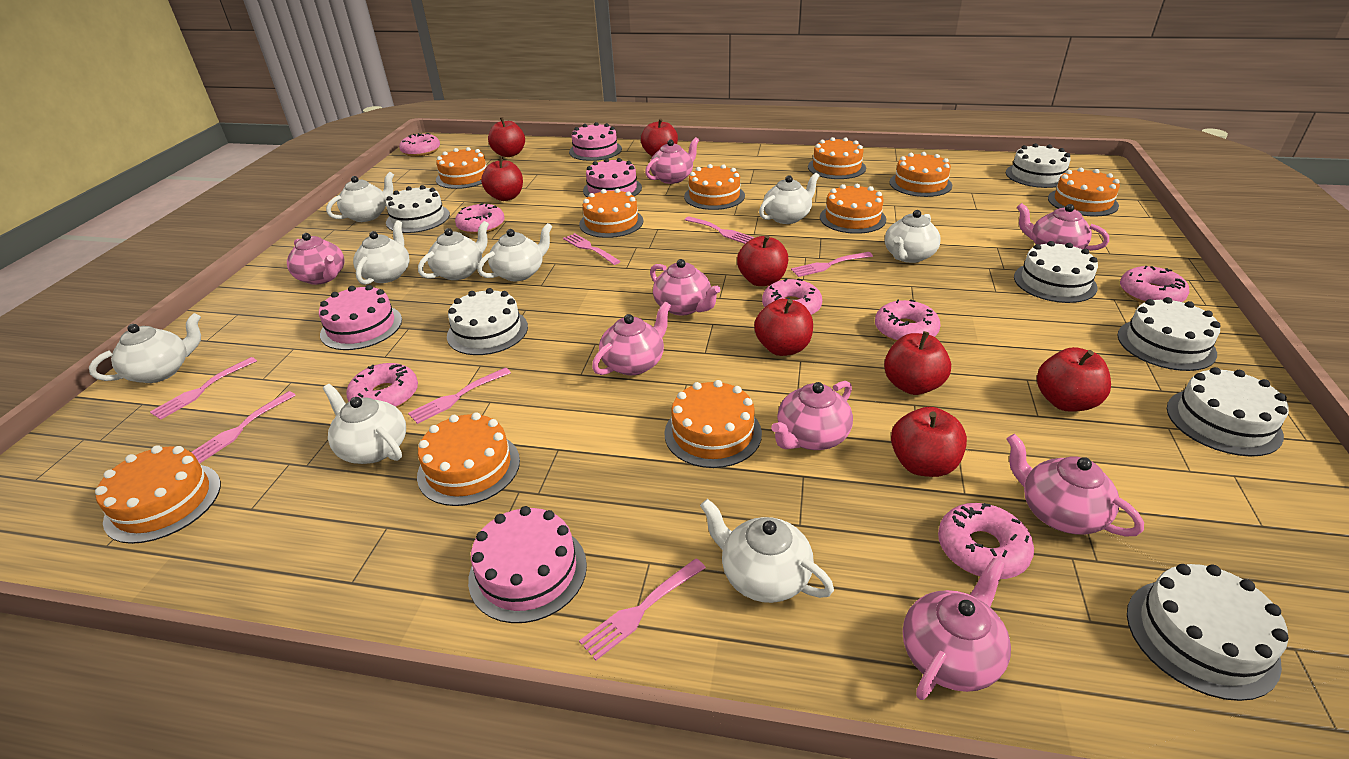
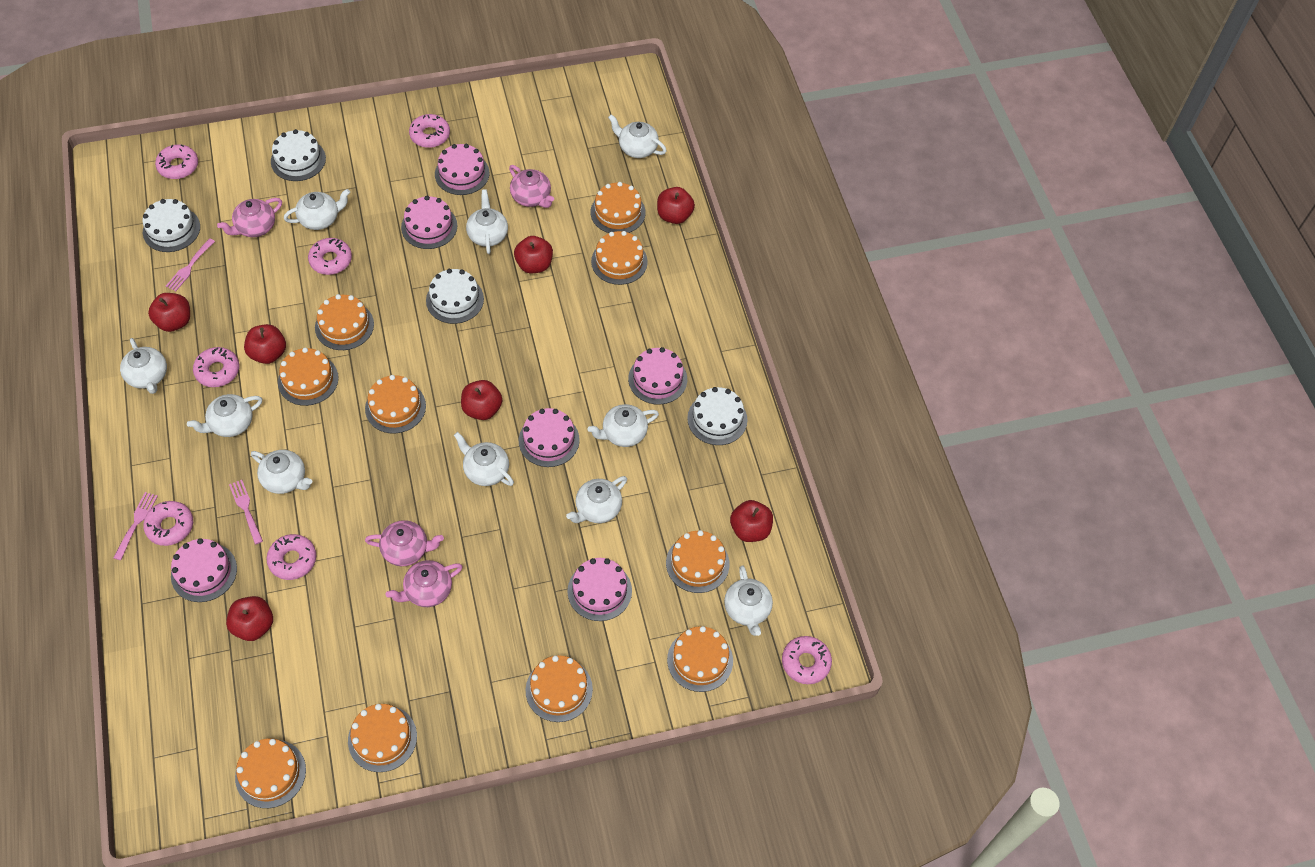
pink cake: [319,285,402,350] [468,506,587,623] [569,122,622,161] [583,158,642,197] = 4 -> [171,538,237,602] [401,196,458,249] [435,144,490,195] [519,408,580,467] [567,558,632,621] [628,347,687,405] = 6
pink fork: [150,357,257,420] [192,391,296,463] [408,367,511,424] [563,233,620,265] [579,558,706,660] [685,216,754,244] [791,252,873,277] = 7 -> [114,492,158,560] [166,238,215,291] [229,480,263,544] = 3
pink teapot: [287,233,344,285] [592,302,671,375] [645,137,699,184] [650,259,721,316] [771,381,853,450] [903,558,1011,700] [1007,434,1144,536] [1016,203,1109,251] = 8 -> [217,198,282,237] [365,520,444,566] [386,560,463,607] [509,165,554,208] = 4
red apple: [481,157,523,201] [488,117,525,157] [641,118,678,157] [737,235,788,286] [754,299,813,356] [884,331,951,395] [891,407,967,477] [1037,347,1111,411] = 8 -> [148,293,190,332] [226,596,273,641] [244,324,286,364] [461,380,502,420] [514,236,553,273] [657,187,695,224] [730,500,773,542] = 7
white cake: [386,185,450,233] [447,288,528,355] [1005,143,1071,188] [1014,241,1098,303] [1118,297,1221,371] [1127,564,1288,701] [1167,367,1289,456] = 7 -> [142,199,200,252] [271,129,326,181] [426,269,484,324] [687,387,747,445] = 4
white teapot: [89,313,201,383] [323,384,406,464] [326,172,394,222] [353,221,410,285] [418,221,489,280] [477,223,553,281] [700,499,834,603] [759,173,820,224] [885,210,941,263] = 9 -> [120,338,167,394] [187,394,262,437] [251,450,312,494] [284,189,350,230] [454,432,514,486] [466,189,508,254] [566,476,627,523] [587,404,659,447] [608,114,667,158] [724,565,773,636] = 10

